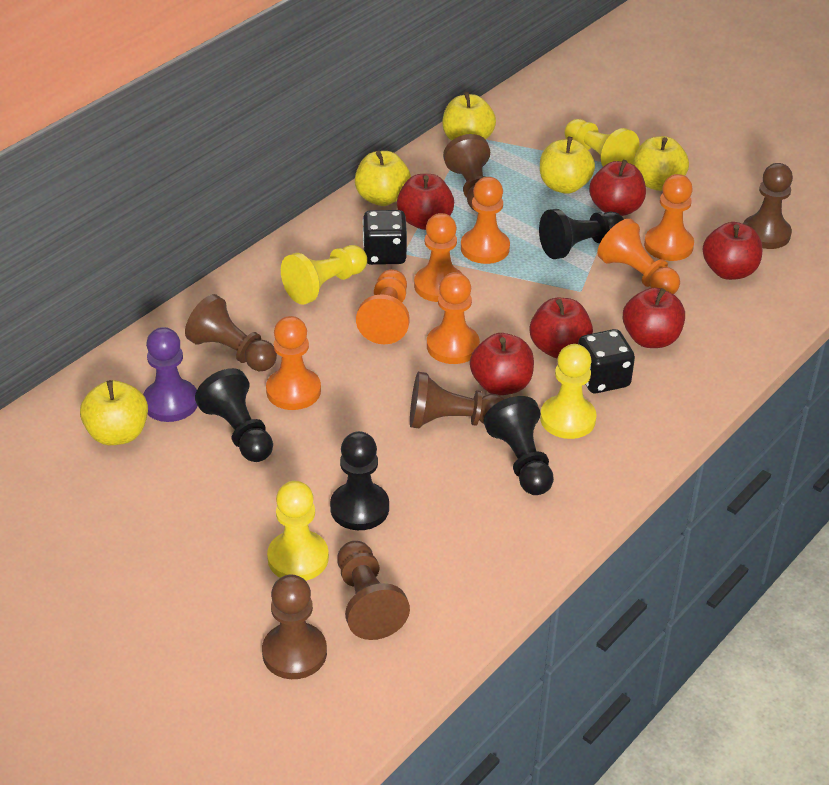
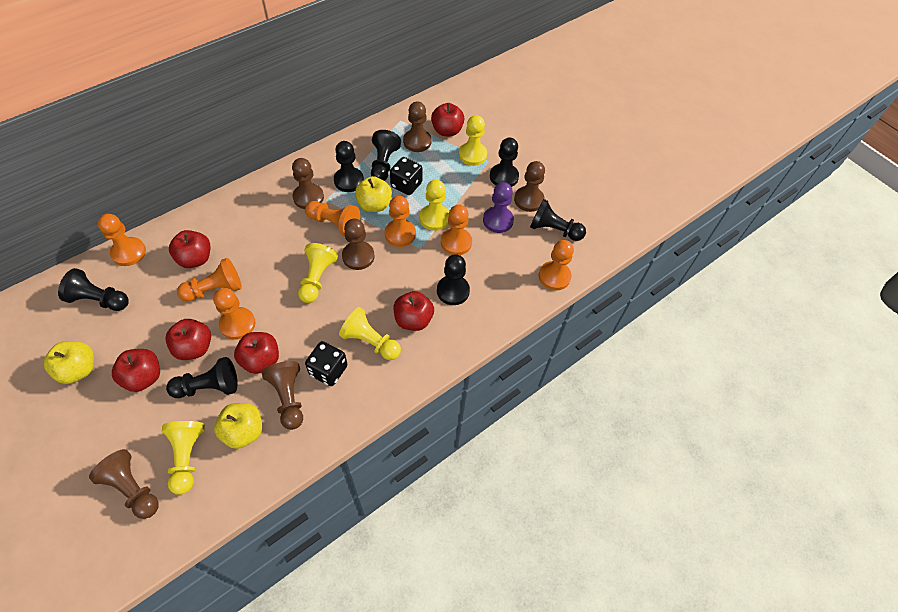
black pawn: [195,368,273,462] [330,431,389,530] [484,396,554,495] [539,209,624,259] = 4 -> [58,268,129,311] [166,357,238,398] [334,141,364,192] [371,130,401,181] [437,254,470,305] [490,138,519,187] [530,199,586,241] = 7
yellow apple: [80,380,148,445] [355,151,411,206] [443,92,496,141] [540,137,595,194] [633,136,689,191] = 5 -> [44,341,94,384] [214,403,262,449] [355,176,392,212] = 3
yellow pawn: [267,481,329,581] [281,245,367,305] [540,344,597,439] [564,119,640,167] = 4 -> [162,421,205,495] [298,243,338,303] [339,307,401,360] [420,180,449,231] [459,115,487,166] = 5

